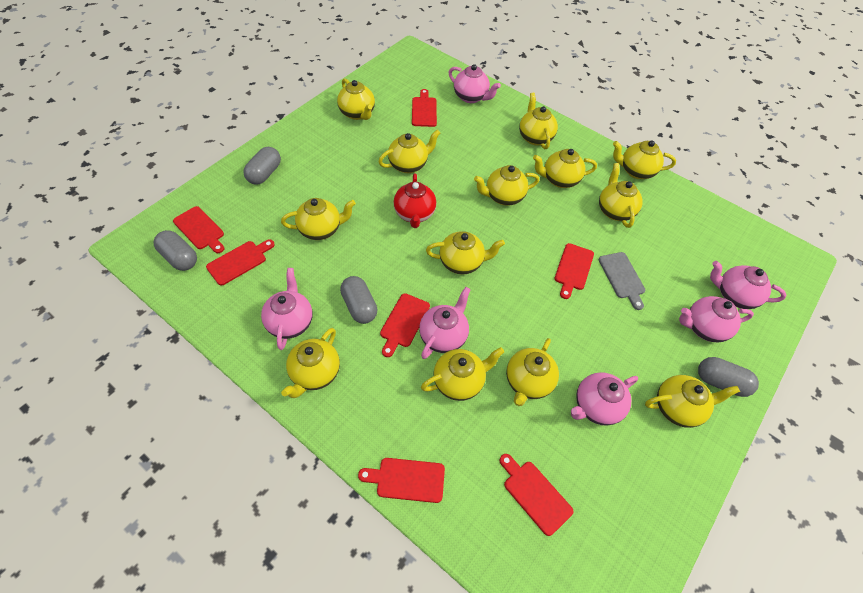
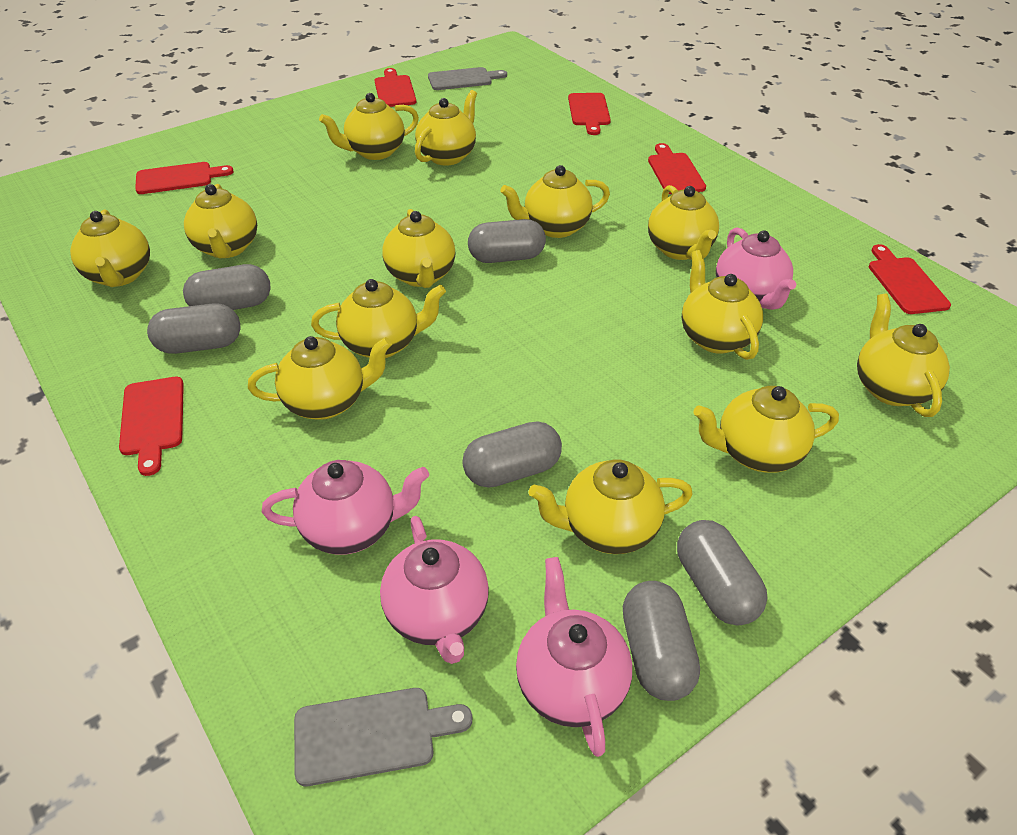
grey capsule: [154,230,197,271] [243,147,281,185] [340,276,377,324] [698,357,759,397] = 4 -> [147,303,241,354] [183,264,271,310] [462,422,562,488] [468,219,546,263] [623,581,700,701] [677,520,767,626] = 6
grey cutting board: [599,252,645,310] = 1 -> [294,688,472,786] [428,67,507,90] = 2
pink teapot: [261,268,313,350] [419,287,471,359] [449,64,501,103] [571,372,638,426] [679,296,754,342] [710,261,786,309] = 6 -> [262,460,429,555] [380,516,489,664] [516,557,632,757] [716,227,796,310] = 4
red cutting board: [173,206,224,253] [206,240,275,285] [358,458,445,503] [380,293,430,357] [412,89,437,127] [499,454,574,536] [554,243,594,299] = 7 -> [119,377,184,476] [135,162,234,194] [374,68,416,107] [568,93,611,135] [648,143,706,194] [869,244,951,314] = 6
red teapot: [393,173,436,228] = 1 -> none = 0

